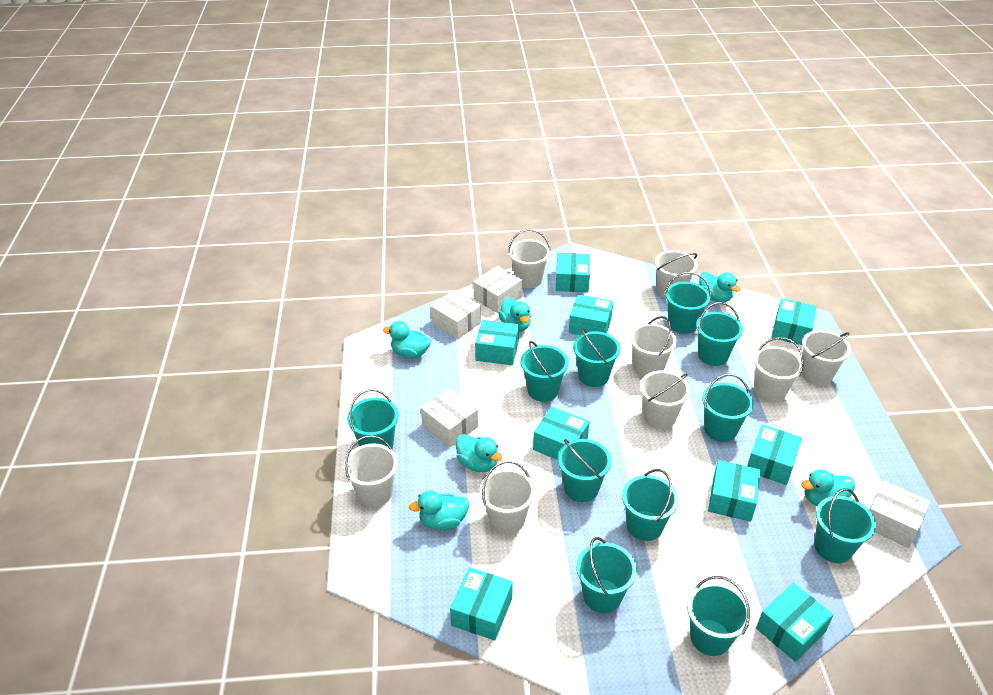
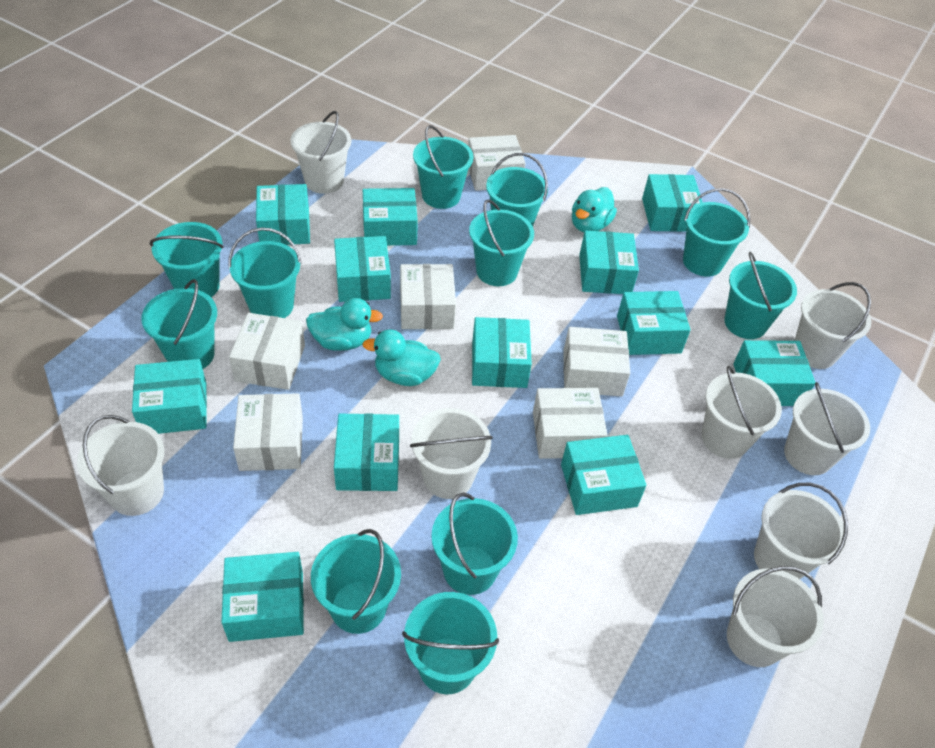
turquoise box: [450,567,513,640] [475,320,519,365] [533,407,590,459] [556,253,590,292] [569,294,614,335] [708,460,761,522] [747,424,802,485] [756,583,834,662] [772,298,817,345] = 9 -> [132,359,207,434] [221,552,304,642] [256,184,310,245] [334,236,391,302] [334,413,399,491] [363,188,418,246] [472,317,532,388] [561,435,647,515] [579,231,639,294] [617,291,691,355] [642,174,703,232] [733,340,815,406] = 12
turquoise duck: [383,321,431,358] [409,490,469,530] [456,434,502,472] [498,297,531,332] [699,272,741,303] [801,469,855,506] = 6 -> [306,298,383,351] [362,329,441,386] [572,187,617,232] = 3
white box: [421,388,478,447] [431,290,481,339] [473,266,522,313] [870,481,930,548] = 4 -> [229,313,305,390] [233,393,303,471] [400,264,456,329] [468,135,525,191] [533,388,607,459] [563,327,630,397] = 6

